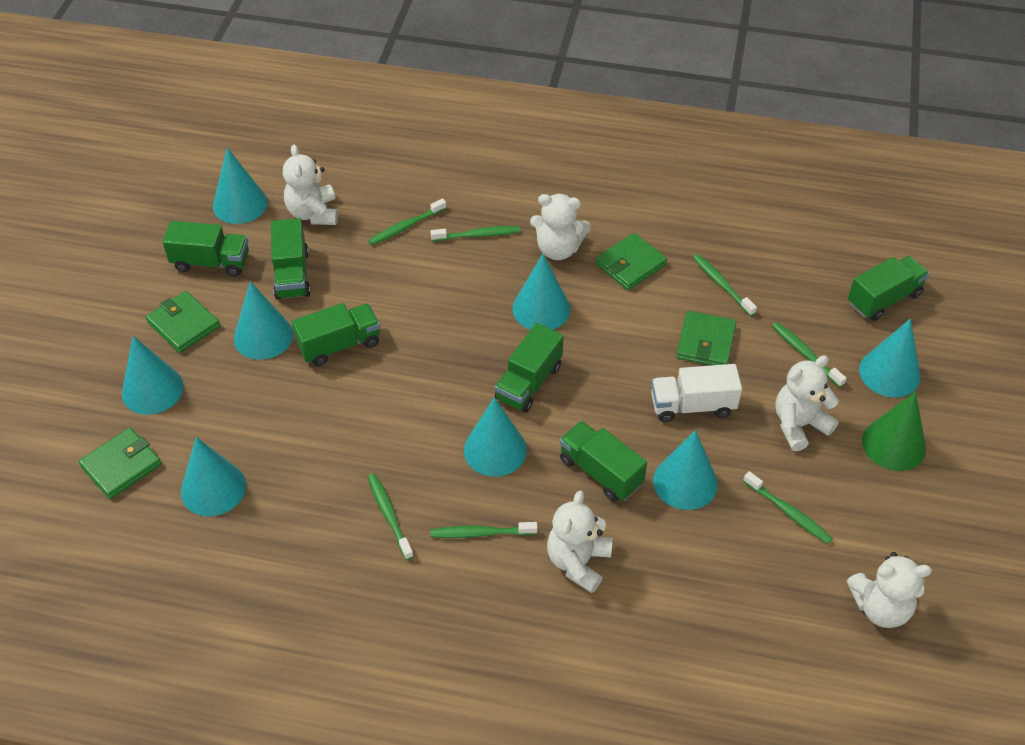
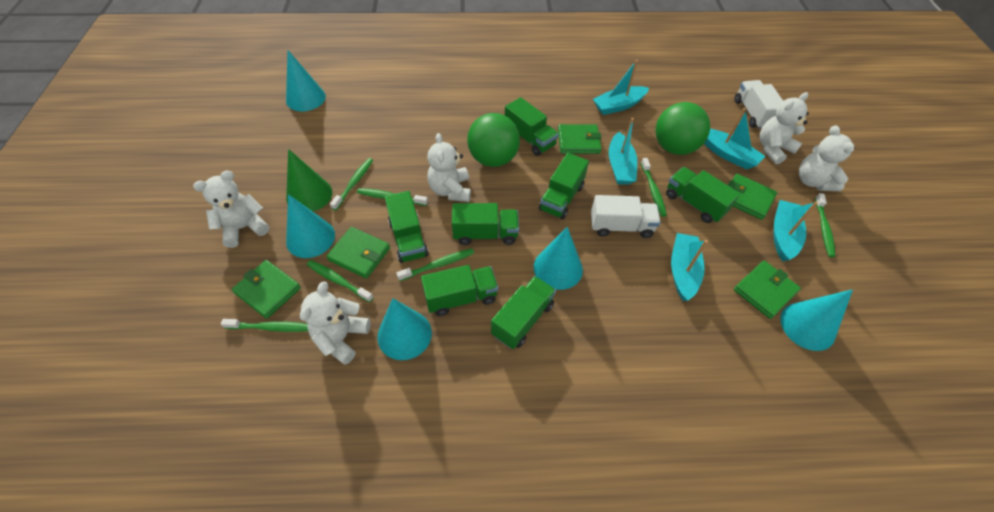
green ball: none = 0 -> [467,113,520,167] [655,102,710,155] = 2
green truck: [163,221,249,276] [271,218,311,300] [292,303,380,366] [495,323,564,413] [559,421,647,502] [848,256,929,321] = 6 -> [385,191,429,263] [421,265,498,316] [452,203,519,245] [491,276,556,349] [505,97,559,156] [539,153,589,219] [666,167,740,223] = 7
green wallet: [79,427,162,499] [146,291,220,353] [595,233,667,290] [676,311,736,365] = 4 -> [232,260,301,319] [326,227,390,278] [558,124,602,154] [728,174,777,220] [734,261,801,319] = 5
turquoise boat: none = 0 -> [593,60,649,115] [609,118,637,185] [671,233,708,301] [704,108,765,169] [773,200,818,261] = 5
turquoise cone: [122,336,184,415] [181,437,246,516] [213,148,268,224] [234,281,293,360] [464,397,527,477] [512,254,570,330] [653,430,718,510] [859,319,921,398] = 8 -> [286,50,326,111] [286,194,335,258] [377,298,432,360] [534,227,583,290] [780,289,853,351] = 5
white truck: [651,364,742,422] = 1 -> [591,195,661,238] [734,80,783,129] = 2

